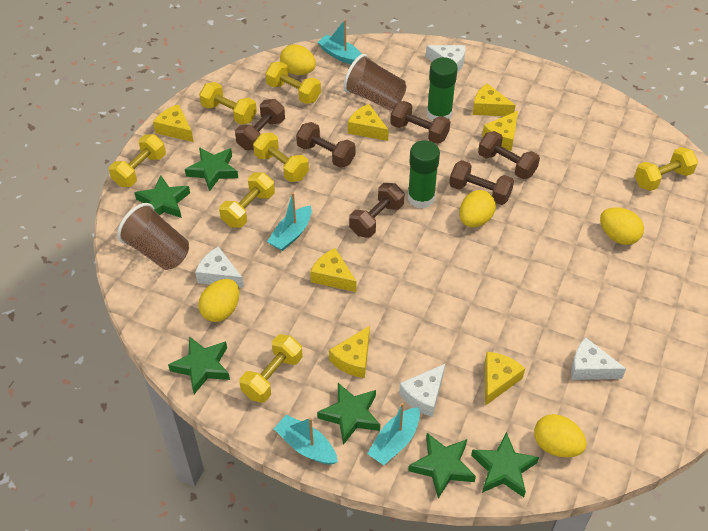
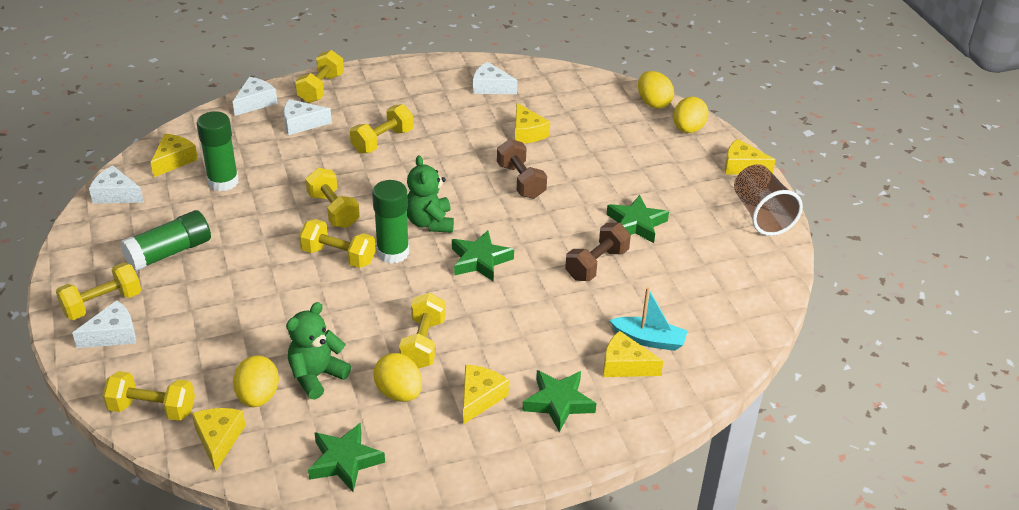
brown cup: [117,203,189,270] [343,54,406,110] = 2 -> [734,164,803,236] = 1
brown dumbbell: [235,99,285,150] [296,122,355,168] [349,183,404,238] [390,101,450,144] [449,160,514,205] [478,131,540,179] = 6 -> [497,139,547,199] [565,223,631,281] = 2
green glue stick: [408,140,440,208] [427,57,458,122] = 2 -> [120,210,211,272] [197,111,239,191] [372,180,409,264] = 3
green star: [134,176,190,218] [168,336,230,394] [185,147,238,191] [317,383,380,445] [408,433,476,499] [471,432,539,497] = 6 -> [308,422,385,492] [452,230,514,282] [523,370,596,433] [607,195,669,243] = 4
green teddy bear: none = 0 -> [286,302,351,400] [407,155,454,232] = 2
turquoise boat: [267,192,312,251] [274,414,338,465] [318,19,362,64] [367,403,420,465] = 4 -> [609,287,687,351] = 1
white cheese: [195,247,244,288] [399,364,445,417] [426,45,466,73] [571,337,626,380] = 4 -> [72,300,136,348] [89,165,144,204] [233,77,278,116] [284,99,332,135] [473,62,517,94] = 5
yellow cheese: [153,104,194,142] [310,248,357,292] [329,326,370,378] [348,104,389,141] [473,83,516,116] [482,111,518,151] [485,352,525,406] = 7 -> [150,134,198,177] [192,408,246,472] [463,365,509,424] [515,103,550,144] [603,331,663,377] [725,139,776,175] = 6
yellow egg: [198,279,239,322] [280,44,316,75] [459,190,496,227] [534,414,587,457] [600,207,644,245] = 5 -> [233,355,279,407] [373,353,422,402] [638,71,674,109] [673,96,709,133] = 4

